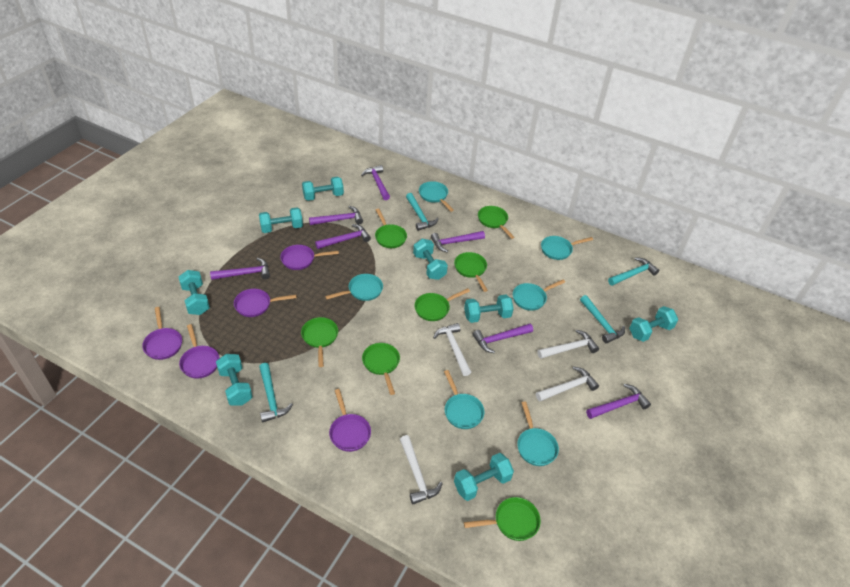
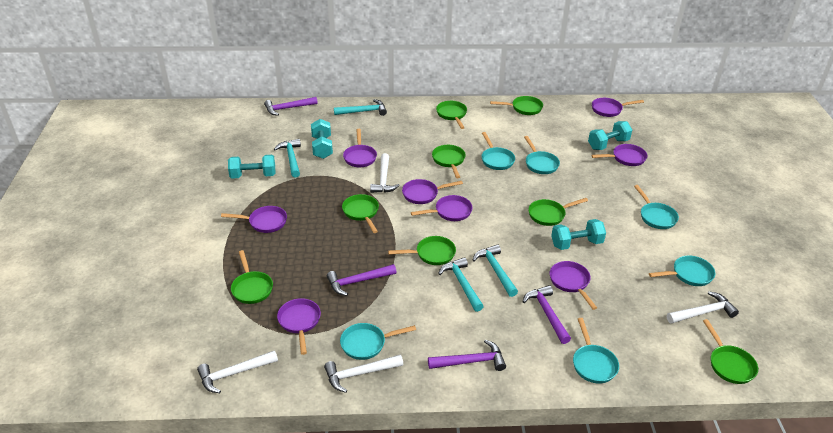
green pan: [301,317,338,367] [362,343,400,395] [375,209,407,248] [414,288,470,321] [454,252,488,292] [464,497,541,541] [478,206,514,239] = 7 -> [231,250,273,304] [342,194,379,233] [388,236,456,265] [432,145,466,178] [436,101,467,129] [490,96,543,115] [528,198,588,226] [703,319,758,384] = 8
purple hammer: [210,258,270,280] [309,206,363,225] [315,224,371,249] [361,165,390,200] [431,231,485,252] [473,324,533,353] [586,384,651,419] = 7 -> [264,97,318,116] [327,264,396,296] [428,340,506,371] [522,285,571,344] = 4
purple pan: [142,307,182,360] [179,324,219,379] [234,289,297,317] [280,245,339,270] [329,389,371,452] = 5 -> [221,206,287,233] [277,298,321,355] [343,129,377,167] [402,179,463,204] [411,195,472,221] [550,261,597,310] [591,144,647,166] [592,98,644,117] = 8
turquoise dumbbell: [179,270,210,315] [216,354,253,406] [259,207,303,233] [302,177,344,201] [413,239,448,280] [454,453,514,501] [464,295,514,323] [629,306,678,342] = 8 -> [228,155,275,179] [311,119,333,159] [551,219,606,250] [588,121,632,150] = 4

